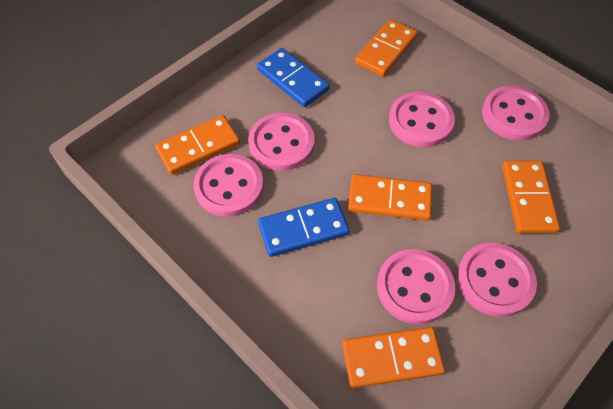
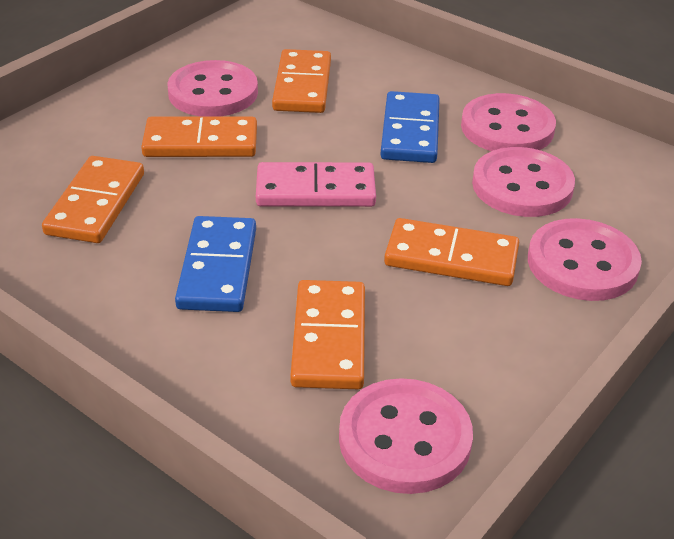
pink button: [193,154,264,217] [248,113,315,171] [377,249,455,324] [389,92,455,147] [457,243,537,317] [482,86,550,141] = 6 -> [167,60,258,117] [339,378,473,494] [461,93,556,151] [472,147,575,217] [528,218,642,301] = 5
pink domino: none = 0 -> [256,162,376,207] = 1

